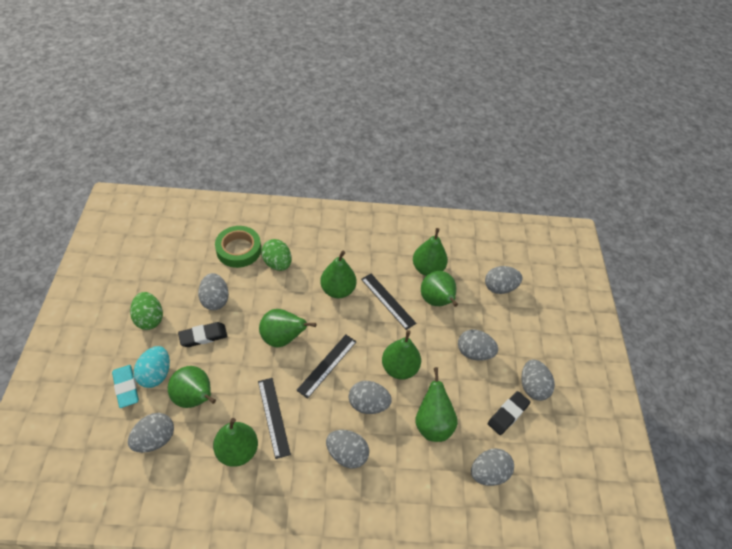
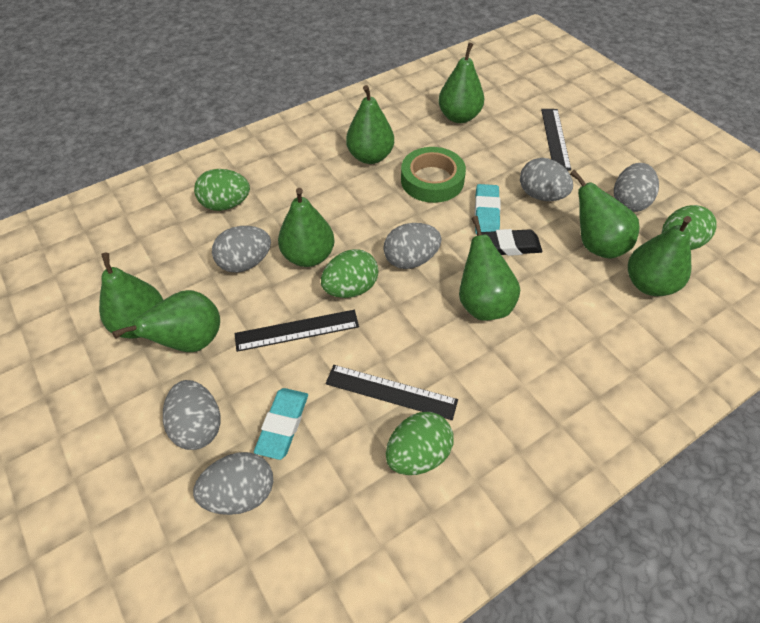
black eraser: [178,322,227,347] [488,391,531,435] = 2 -> [477,229,542,256] = 1
green egg: [130,292,163,330] [261,239,292,271] = 2 -> [194,169,250,211] [321,249,379,298] [386,412,454,475] [662,205,717,250] = 4
grey egg: [128,413,174,453] [198,273,229,310] [326,430,369,469] [349,381,392,414] [458,329,498,361] [471,448,514,486] [485,266,522,294] [521,359,555,401] = 8 -> [163,380,220,450] [193,452,273,515] [212,226,271,273] [383,223,442,269] [520,158,573,201] [614,163,659,212] = 6
turquoise egg: [134,346,170,388] = 1 -> none = 0
turquoise eraser: [112,365,139,408] = 1 -> [254,388,308,460] [475,184,501,234] = 2

